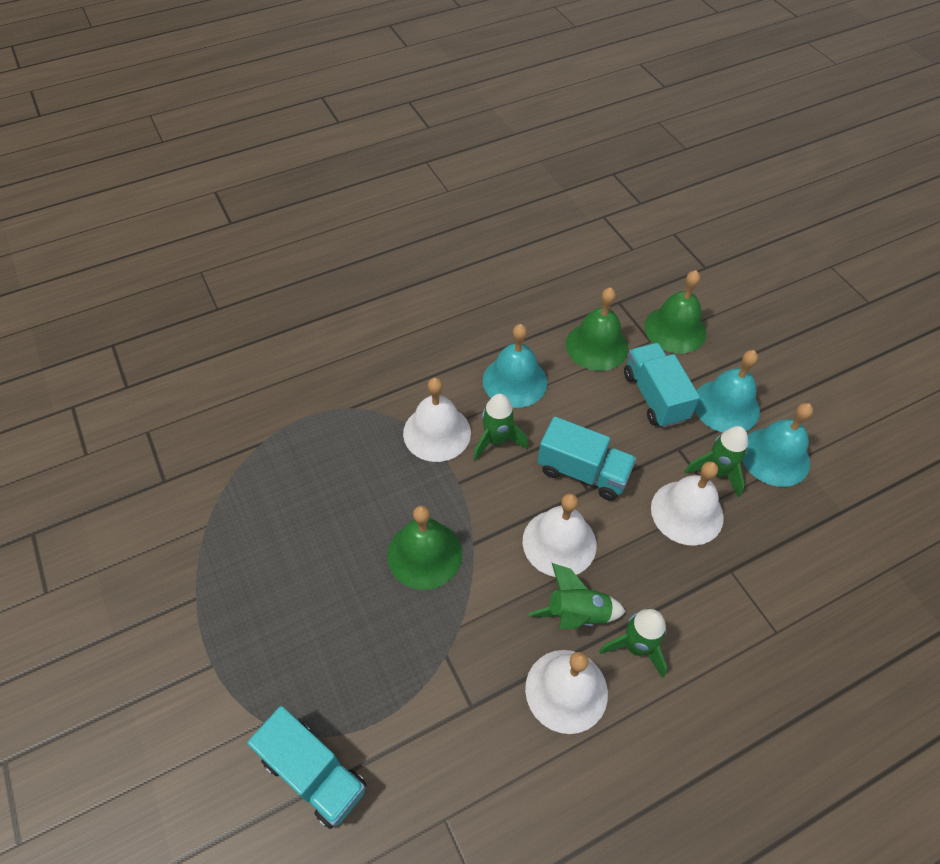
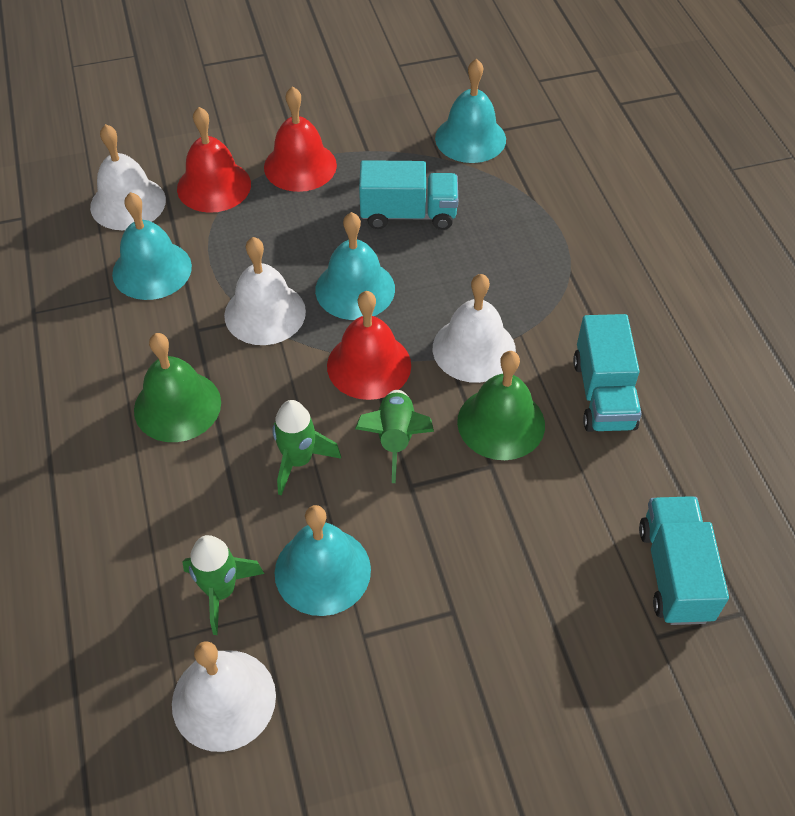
green bell: [387,505,462,590] [566,287,628,371] [644,270,706,354] = 3 -> [134,333,221,442] [457,351,545,460] = 2
green rocket: [473,394,528,461] [529,563,626,629] [599,608,667,678] [684,426,748,498] = 4 -> [183,535,264,635] [272,400,341,496] [355,390,434,483] = 3
red bell: none = 0 -> [177,107,251,213] [264,86,337,192] [327,291,411,400] = 3
turquoise bell: [483,324,547,408] [695,350,760,433] [742,403,813,487] = 3 -> [112,192,192,300] [275,505,371,616] [315,212,395,320] [435,58,506,163] = 4

